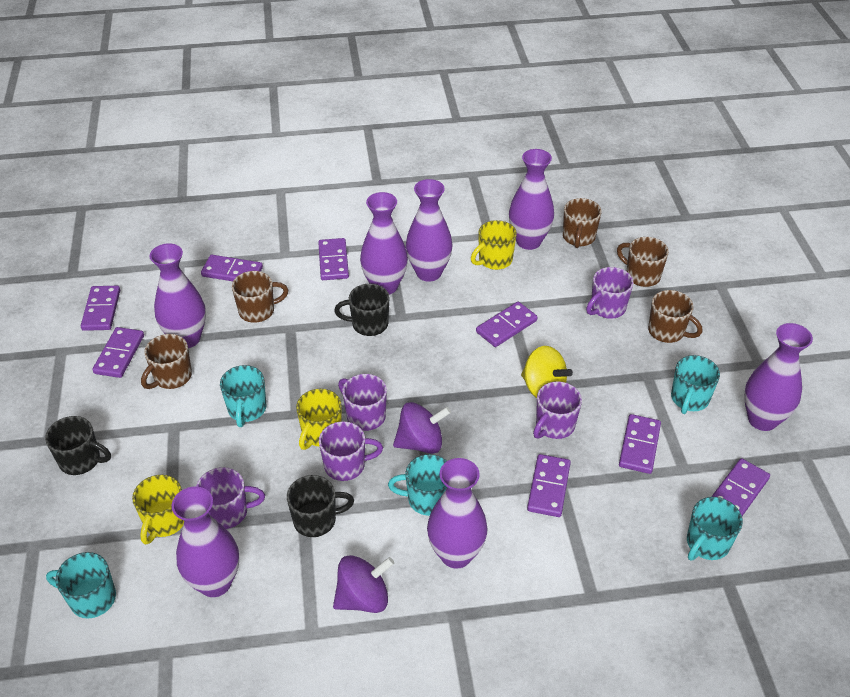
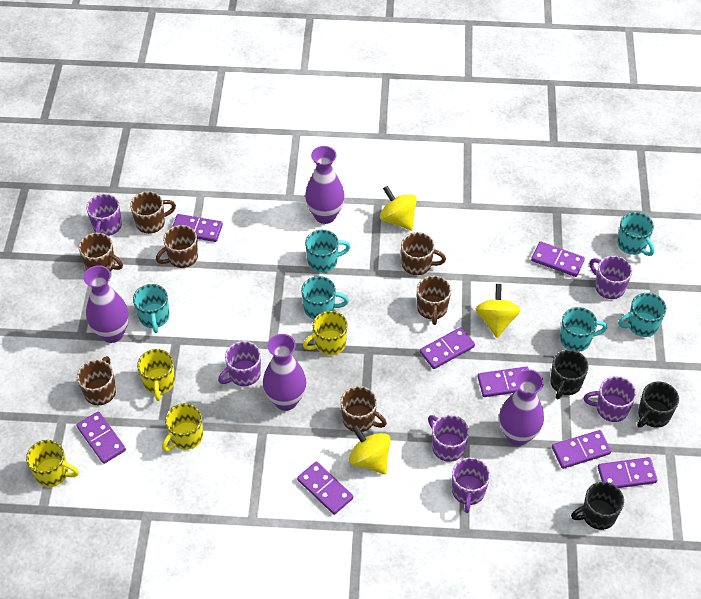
brown mug: [141,334,192,389] [232,271,288,323] [563,198,602,248] [617,237,669,287] [648,290,703,343] = 5 -> [77,356,116,405] [79,232,123,271] [130,191,176,234] [156,225,198,268] [340,386,387,432] [401,232,446,275] [417,276,451,325] = 7
purple mug: [196,467,265,529] [319,421,383,481] [338,374,387,431] [533,381,582,439] [586,267,634,319] = 5 -> [86,194,122,236] [218,341,261,386] [428,415,469,462] [452,457,490,513] [583,376,636,422] [589,256,632,299] = 6
purple spinning top: [333,555,394,613] [393,402,451,454] = 2 -> none = 0
purple vase: [150,243,206,348] [172,487,239,597] [360,192,408,295] [406,179,452,282] [427,458,488,569] [509,149,554,250] [744,323,813,431] = 7 -> [83,265,129,343] [263,334,306,411] [305,146,345,224] [499,369,544,446] = 4
turquoise mug: [46,552,116,619] [220,365,266,427] [388,454,447,516] [671,355,720,414] [687,497,743,560] = 5 -> [133,284,169,333] [301,276,349,319] [305,230,351,273] [560,307,607,352] [617,212,655,256] [618,293,667,337] = 6
yellow mug: [132,475,184,544] [296,389,342,450] [471,220,517,270] = 3 -> [26,440,79,487] [137,349,175,401] [162,403,203,451] [303,311,348,355] = 4
yellow spinning top: [521,346,573,398] = 1 -> [349,425,391,474] [380,186,417,230] [476,284,520,338] = 3

